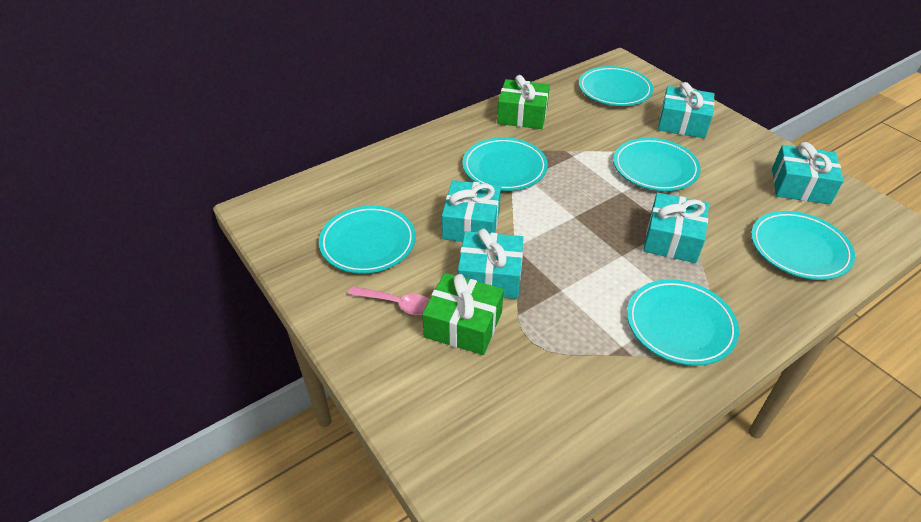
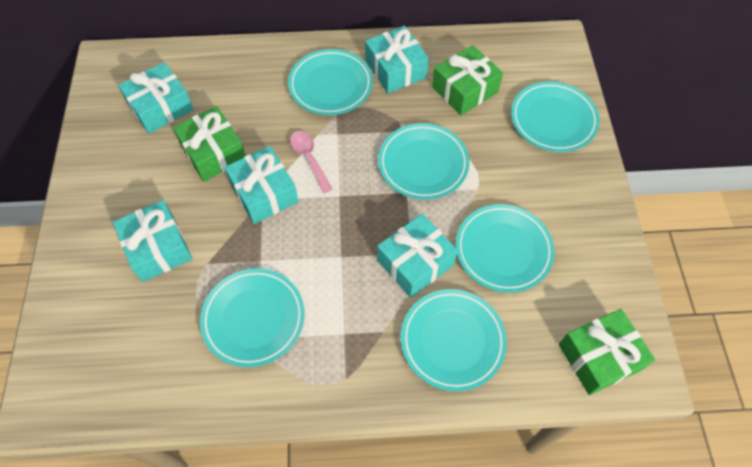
green gift: [422,273,504,355] [497,75,550,129] = 2 -> [173,106,246,182] [432,45,503,115] [559,309,655,395] = 3

